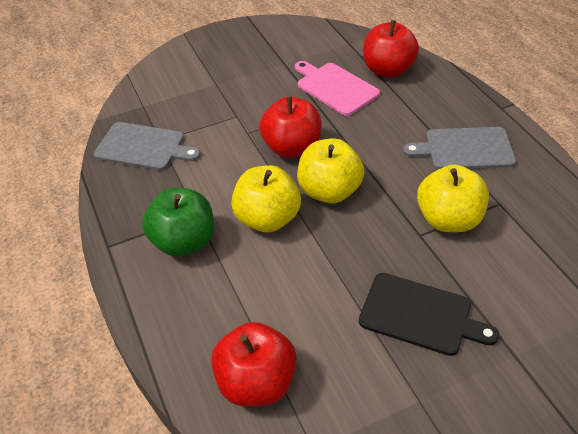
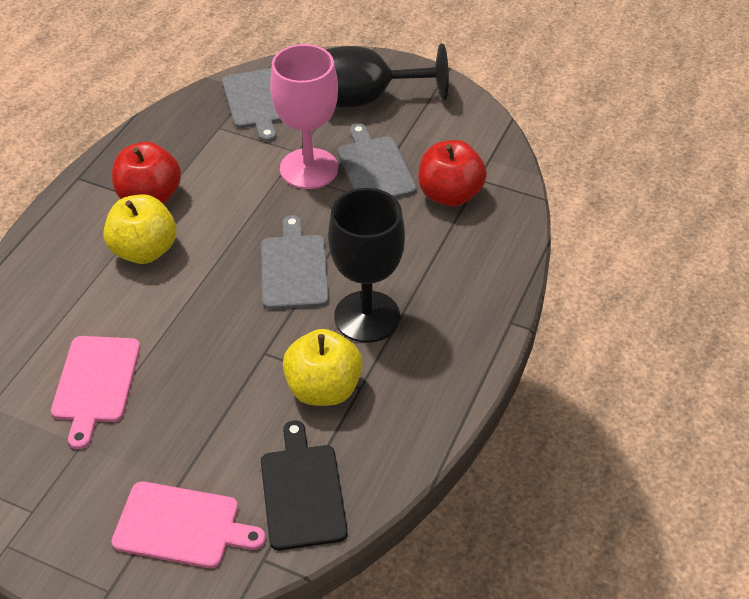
black goblet: none = 0 -> [325,44,449,108] [328,188,405,343] = 2
green apple: [142,188,214,257] = 1 -> none = 0
grey cutting board: [94,122,201,170] [403,127,516,170] = 2 -> [222,68,282,142] [261,215,329,309] [338,123,417,198] = 3
pink cutting board: [295,61,380,116] = 1 -> [51,336,140,450] [111,481,266,568] = 2
pink goblet: none = 0 -> [270,44,338,189] = 1
red apple: [211,322,297,407] [259,96,322,158] [363,20,419,78] = 3 -> [112,142,181,204] [418,140,487,207] = 2
yellow apple: [231,165,301,233] [297,138,364,204] [417,165,489,232] = 3 -> [103,194,176,264] [283,329,363,406] = 2

